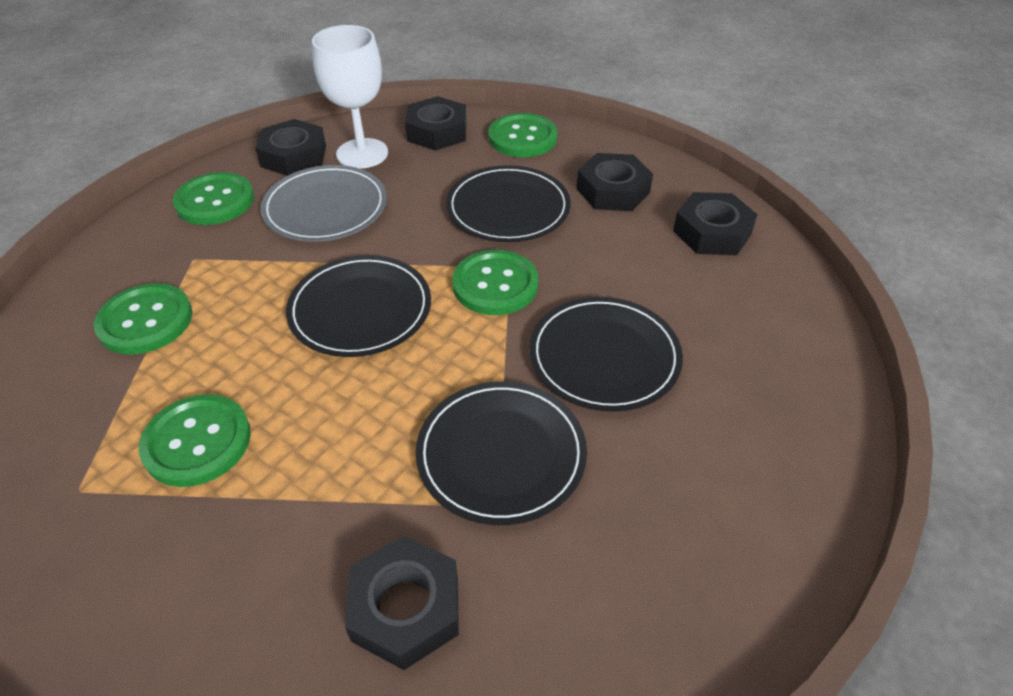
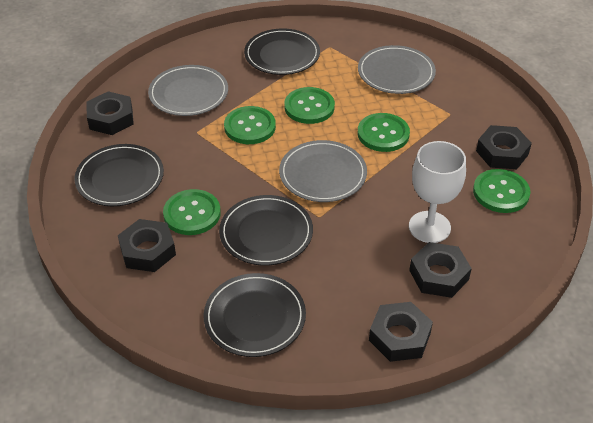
grey plate: [260,165,387,242] = 1 -> [148,65,228,116] [279,140,367,202] [358,45,436,94] = 3

